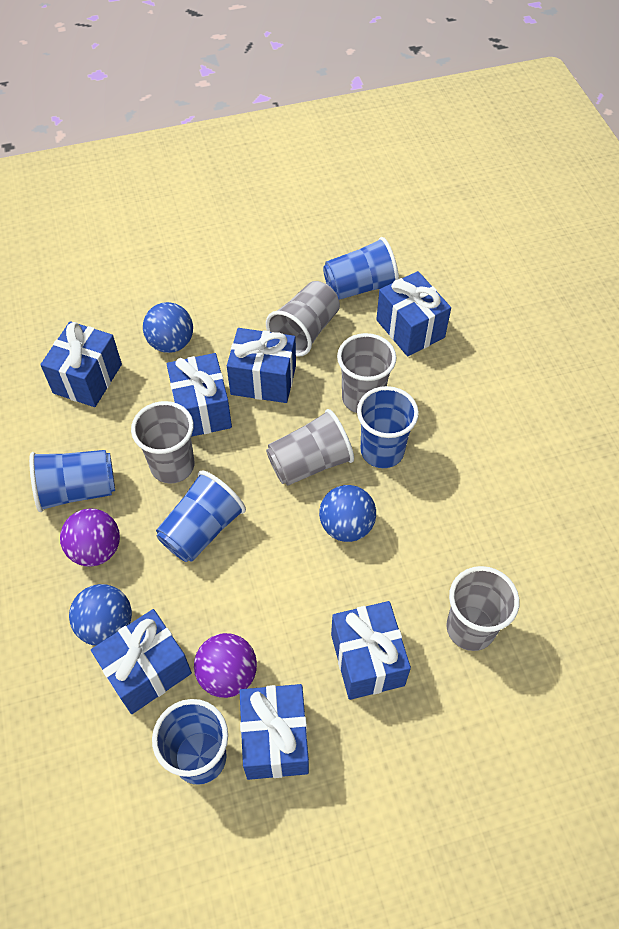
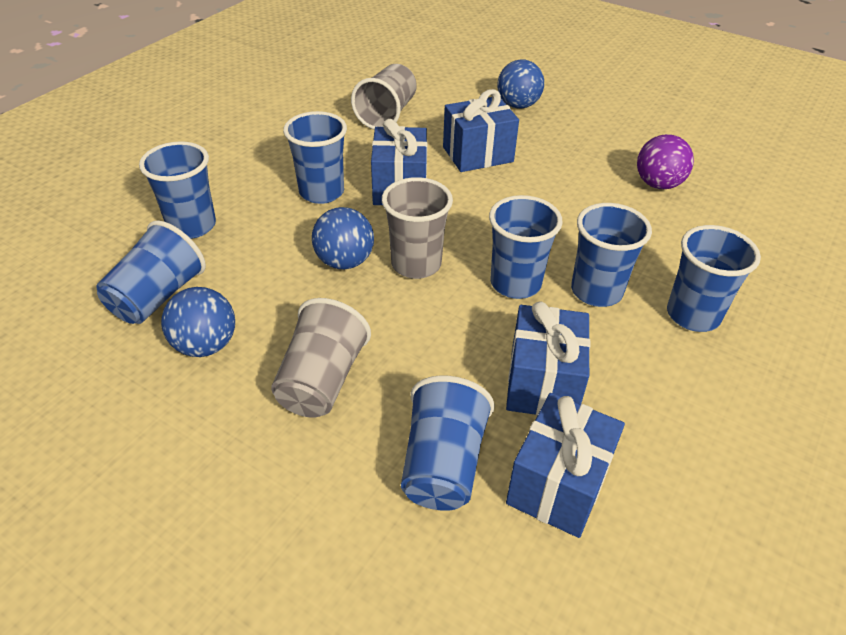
blue cup: [29,450,115,512] [152,699,228,785] [156,471,246,562] [323,237,399,300] [357,386,419,468] = 5 -> [96,221,206,324] [139,141,216,239] [283,111,347,204] [401,375,495,511] [489,195,563,299] [571,203,652,307] [667,225,761,332] = 7
blue gift: [40,321,122,407] [91,609,192,714] [167,353,232,437] [227,328,296,403] [240,684,309,780] [331,601,411,700] [376,271,451,356] = 7 -> [371,119,427,205] [443,89,519,172] [506,301,590,416] [506,393,625,538] = 4
grey cup: [131,401,194,484] [266,281,340,357] [266,409,354,486] [337,333,397,413] [446,566,520,651] = 5 -> [271,298,371,418] [351,64,417,130] [382,177,453,279] = 3
purple ball: [60,508,120,567] [194,633,257,698] = 2 -> [637,134,694,189] = 1

